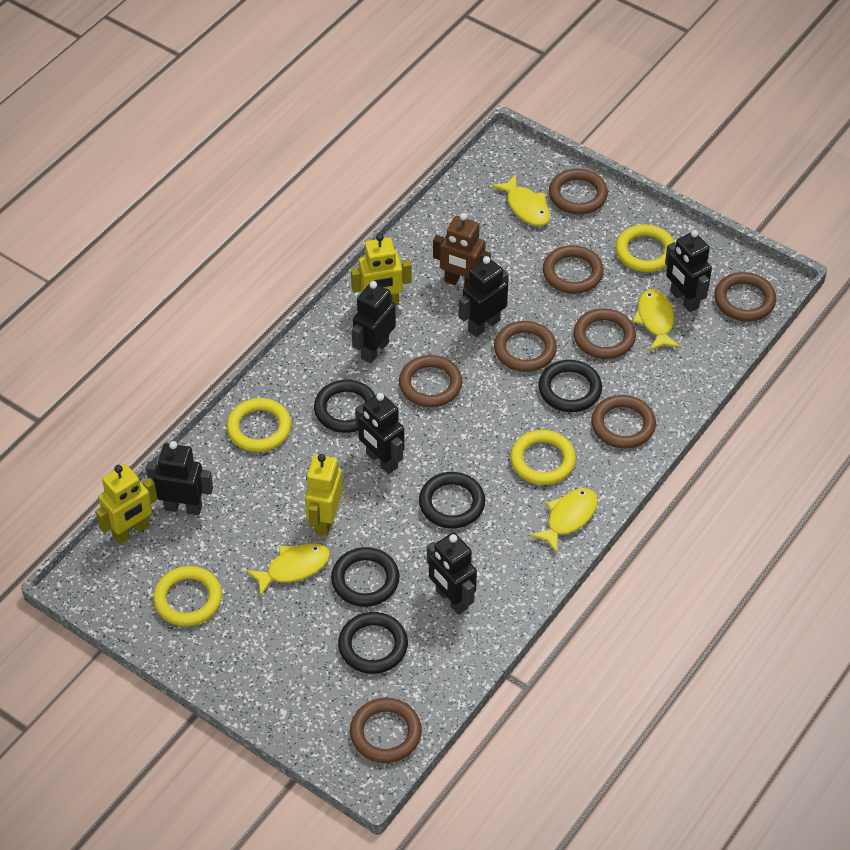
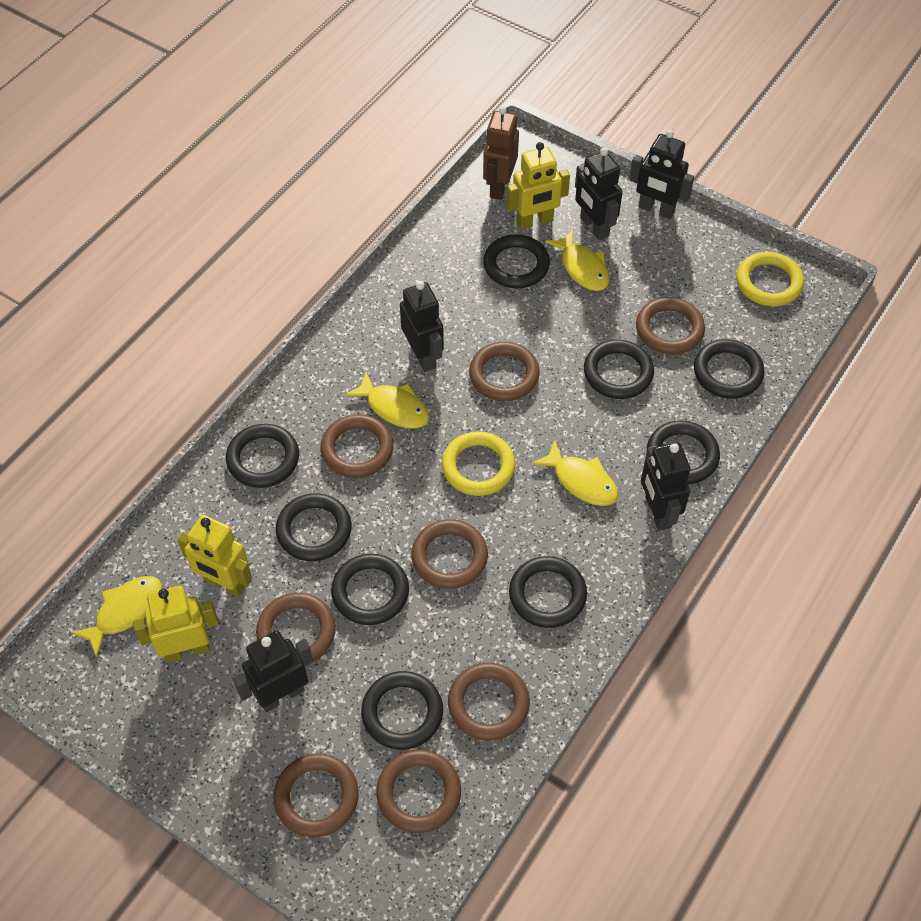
black ring: [314,380,375,433] [331,547,400,607] [338,612,408,674] [419,472,485,529] [538,360,602,412] = 5 -> [226,424,299,488] [276,493,352,561] [331,554,409,625] [361,671,443,750] [483,234,550,288] [509,556,587,628] [584,340,654,399] [647,420,720,484] [694,339,765,399] = 9
black robot: [146,441,213,515] [352,281,396,363] [355,393,404,474] [427,532,477,615] [459,256,509,337] [665,230,712,312] = 6 -> [233,630,313,712] [400,281,444,372] [575,148,623,240] [629,130,694,219] [641,442,690,531] = 5
yellow ring: [153,566,222,626] [227,398,291,452] [510,430,576,485] [616,224,675,272] = 4 -> [442,431,515,496] [736,252,804,306] = 2

